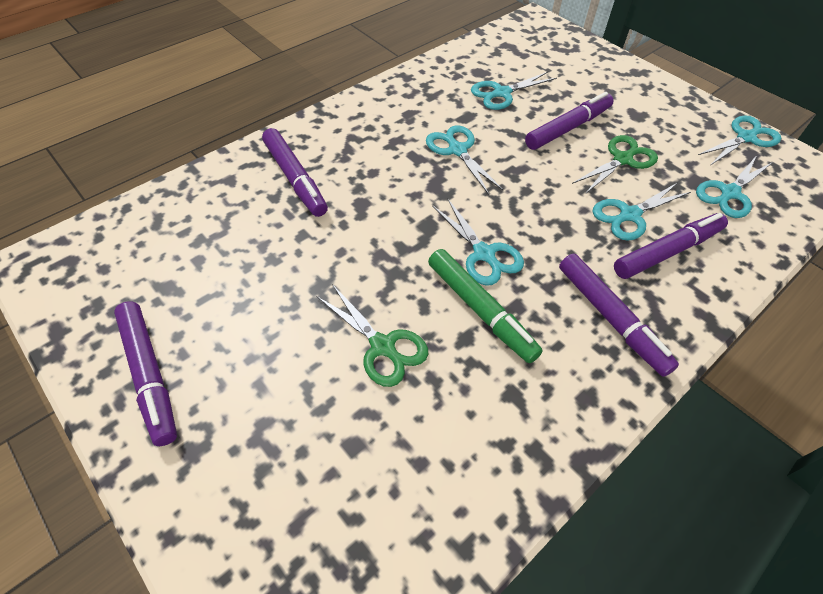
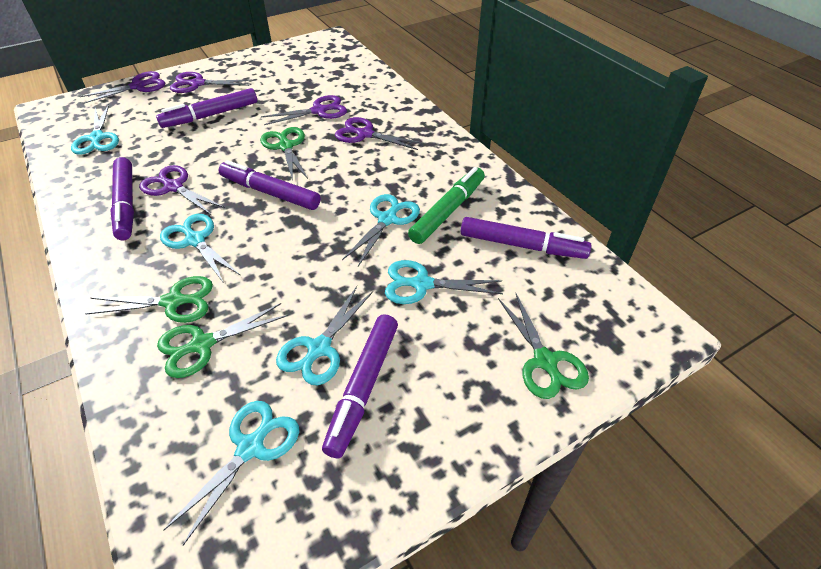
green scissors: [316,284,428,387] [572,135,658,194] = 2 -> [85,276,213,323] [157,303,288,378] [260,127,308,181] [498,292,589,399] = 4
purple scissors: none = 0 -> [79,71,165,104] [139,165,225,216] [170,72,252,93] [261,95,347,125] [335,117,423,150] = 5

